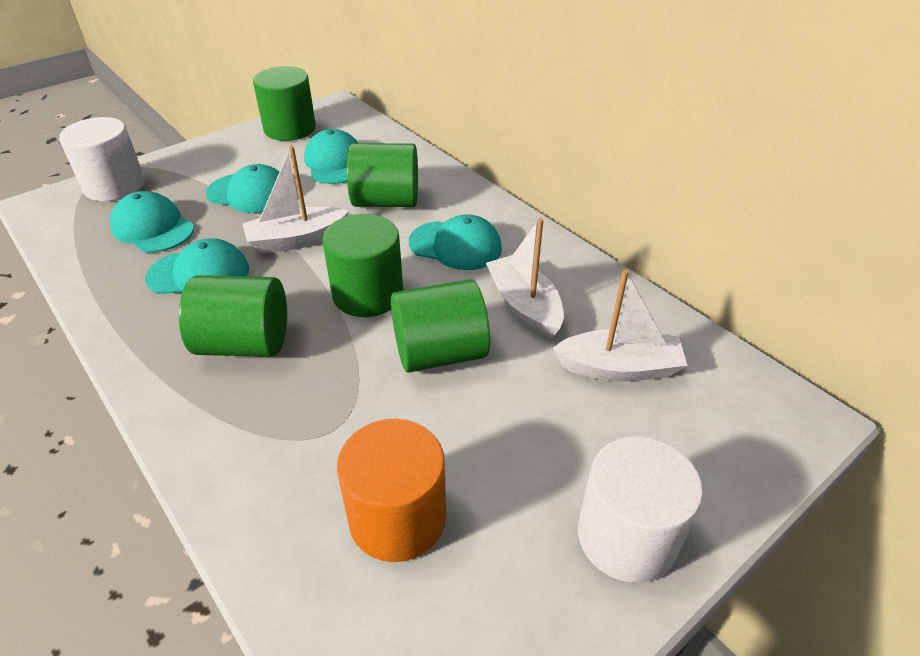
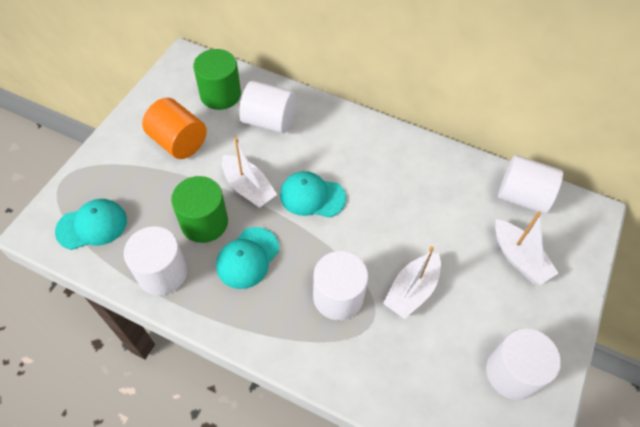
green cylinder: [179,275,287,357] [253,66,316,141] [322,214,403,317] [347,143,418,207] [391,279,490,373] = 5 -> [171,176,228,243] [193,49,241,110] = 2
turquoise cap: [110,191,194,253] [145,238,249,294] [206,164,280,213] [304,129,358,184] [409,214,502,270] = 5 -> [55,199,127,250] [216,227,279,289] [280,171,346,218] = 3
white cylinder: [59,117,145,201] [578,436,703,583] = 2 -> [124,226,187,295] [239,81,296,133] [313,251,368,320] [486,328,561,400] [498,155,563,214] = 5

